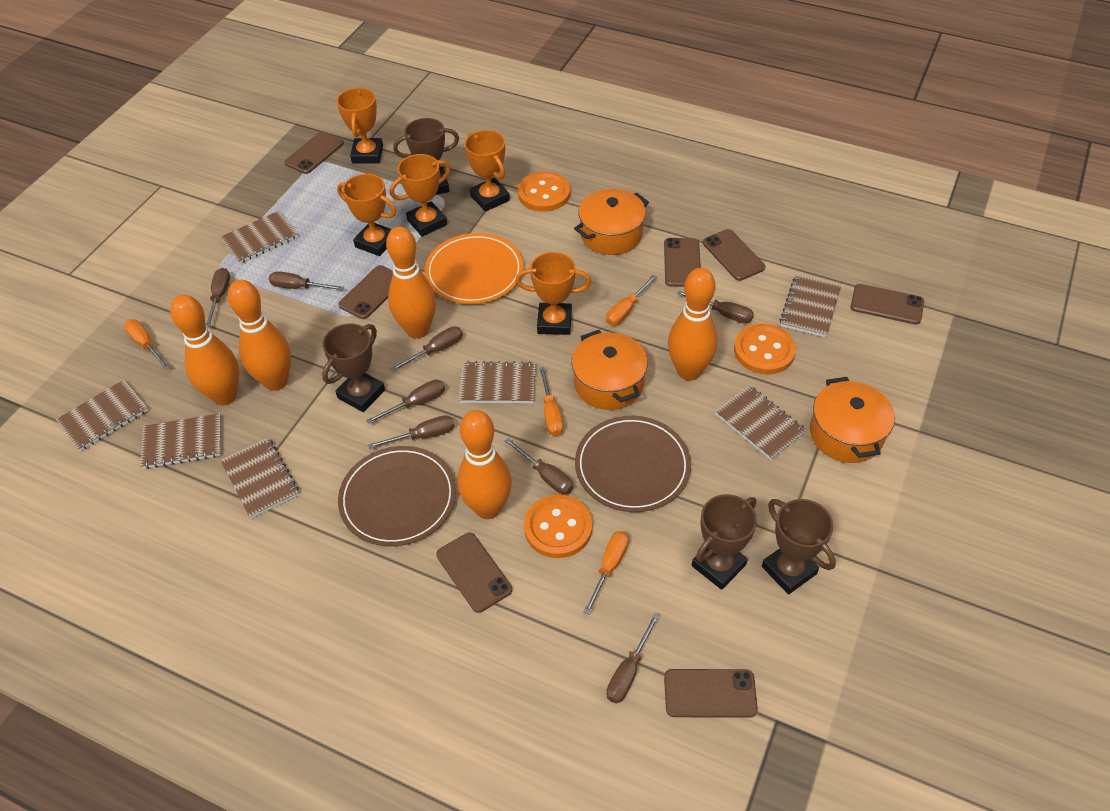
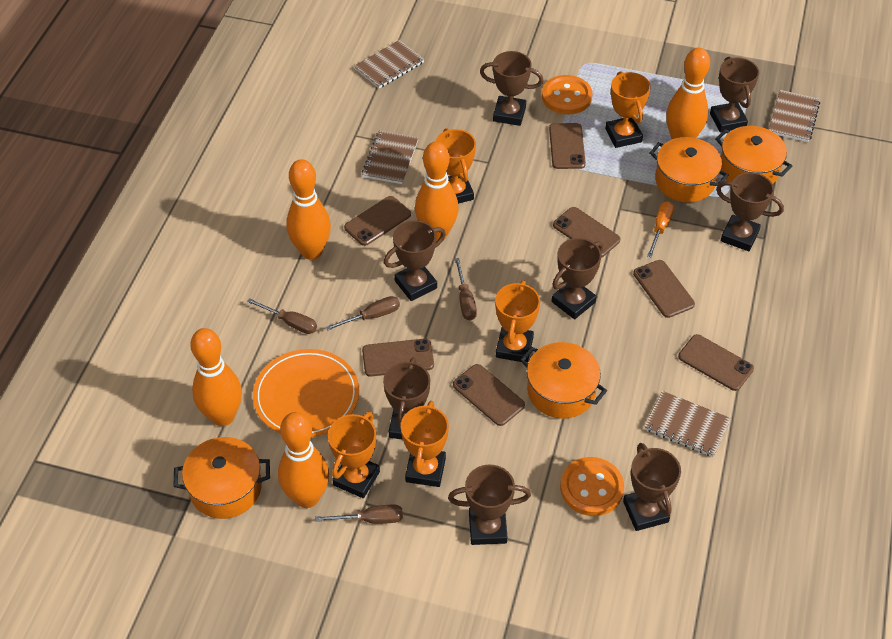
brown notebook: [56,380,148,451] [141,413,221,469] [220,211,298,264] [220,438,299,518] [459,361,536,403] [715,385,807,460] [780,275,841,337] = 7 -> [354,40,424,88] [362,131,419,184] [644,391,731,457] [769,90,820,142] = 4
brown plate: [338,446,456,546] [575,416,691,512] = 2 -> none = 0
brown screwdriver: [206,268,230,328] [269,271,344,290] [366,380,445,424] [368,415,454,449] [391,327,463,372] [505,438,573,494] [606,614,660,703] [677,291,754,323] = 8 -> [247,298,317,334] [315,505,403,524] [326,296,400,331] [455,258,477,320] = 4
brown trophy: [322,324,385,412] [393,118,459,195] [692,494,757,590] [762,499,836,594] = 4 -> [383,357,430,440] [384,220,446,301] [448,464,531,545] [480,51,543,126] [552,238,603,319] [623,443,681,531] [710,57,759,133] [716,172,784,251] = 8
orange button: [518,172,570,212] [524,494,592,558] [734,324,796,374] = 3 -> [542,75,592,114] [560,457,624,516] = 2
orange pot: [571,330,648,410] [574,189,649,255] [810,377,895,463] = 3 -> [174,437,270,519] [520,342,607,419] [649,137,729,202] [715,126,792,184] = 4
orange screwdriver: [124,319,169,369] [539,367,563,436] [584,531,629,615] [606,275,657,326] = 4 -> [647,201,674,258] = 1

